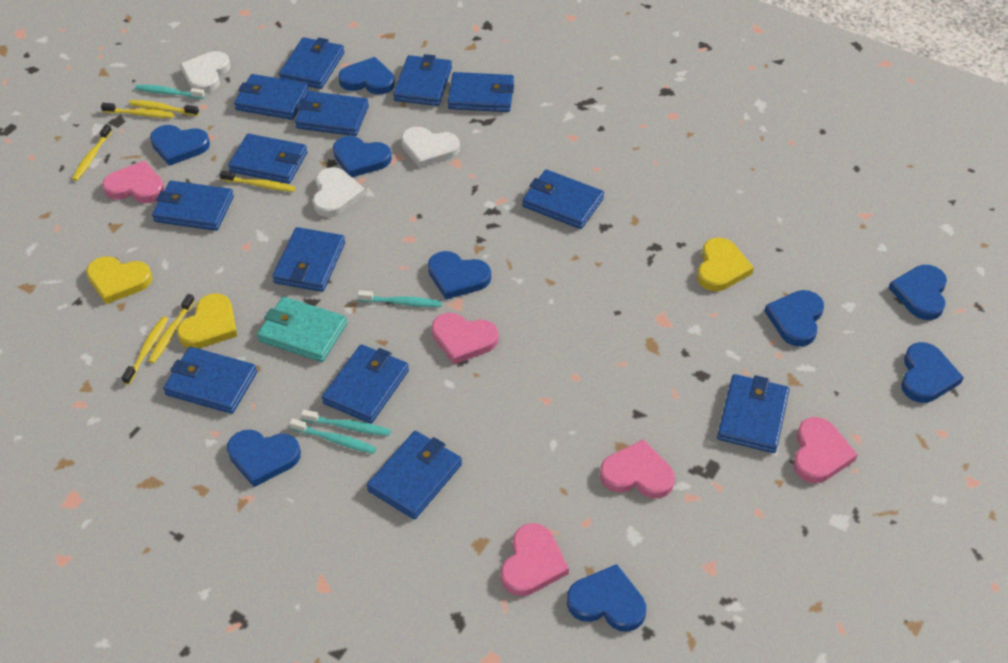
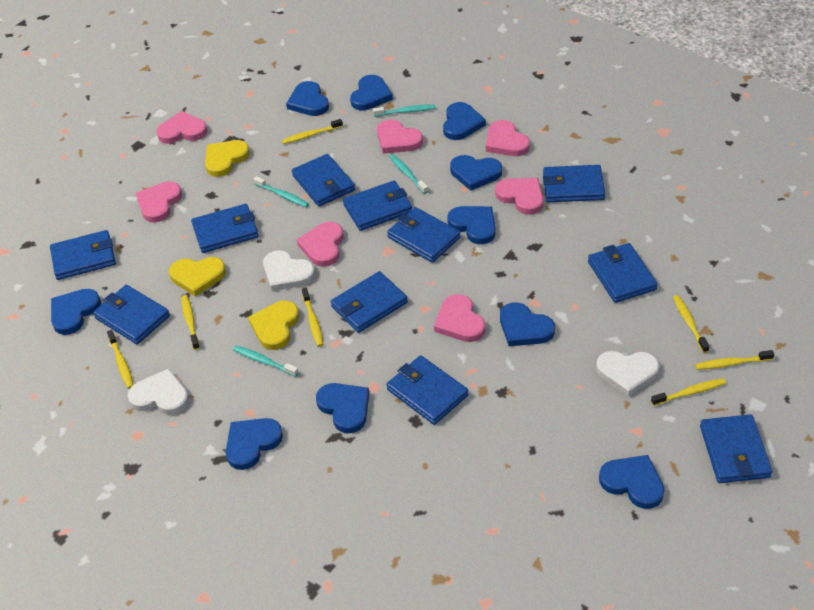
blue heart: [150,125,210,166] [227,430,301,487] [333,136,392,177] [338,57,395,94] [428,251,491,299] [567,564,646,632] [765,290,824,347] [889,265,947,320] [901,342,964,403] = 9 -> [51,289,101,335] [226,418,283,470] [286,81,329,116] [316,383,369,433] [350,75,393,111] [443,102,486,140] [447,206,496,244] [450,155,502,191] [500,302,555,346] [599,455,665,509] = 10
blue wallet: [152,180,234,231] [163,347,257,414] [228,134,307,184] [234,74,309,120] [272,227,345,292] [279,37,344,89] [295,91,369,136] [322,344,409,424] [367,431,462,519] [393,54,452,106] [448,72,514,112] [522,169,604,229] [717,374,789,453] = 13 -> [50,230,116,280] [93,285,170,344] [191,204,259,253] [292,154,355,206] [331,271,408,333] [343,181,412,231] [387,207,461,263] [387,355,468,425] [543,165,605,202] [588,243,658,303] [700,414,773,483] = 11
pink heart: [102,161,165,203] [432,313,499,364] [501,523,569,596] [600,440,675,498] [793,417,858,483] = 5 -> [136,181,182,222] [156,111,207,144] [296,222,344,267] [377,119,423,154] [434,294,486,342] [486,120,530,156] [495,178,544,215] = 7
turquoise wallet: [257,297,347,362] = 1 -> none = 0
yellow toothbrush: [72,124,112,181] [101,103,175,118] [121,317,168,385] [129,100,199,116] [148,294,195,363] [220,170,296,192] = 6 -> [107,330,133,388] [181,295,200,350] [282,119,343,144] [302,288,323,347] [651,378,726,406] [673,295,710,353] [695,350,774,370] = 7

